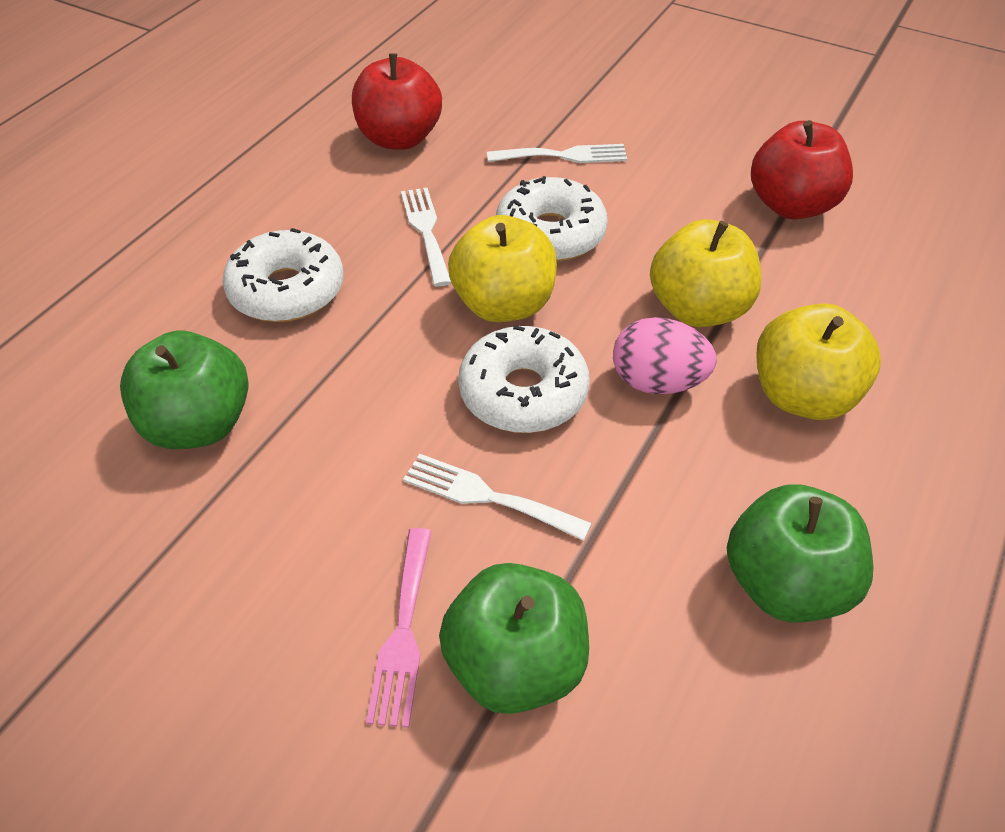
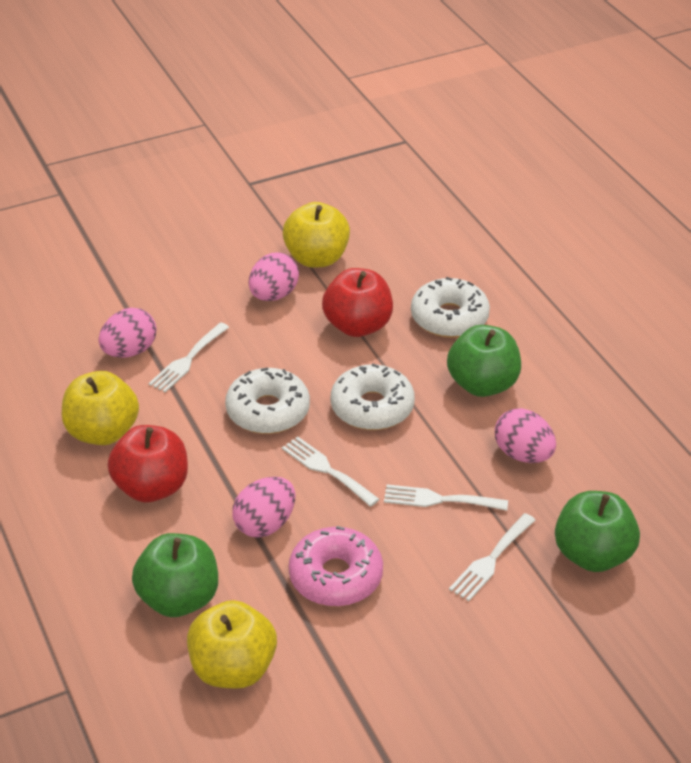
pink donut: none = 0 -> [289,526,383,607] = 1
pink egg: [613,317,717,394] = 1 -> [99,308,156,358] [232,477,295,538] [249,252,299,301] [495,408,556,463] = 4
pink fork: [366,528,432,728] = 1 -> none = 0
white fork: [401,188,451,287] [403,454,592,541] [487,144,627,163] = 3 -> [149,322,229,392] [282,436,380,507] [384,484,508,511] [449,513,536,601] = 4

